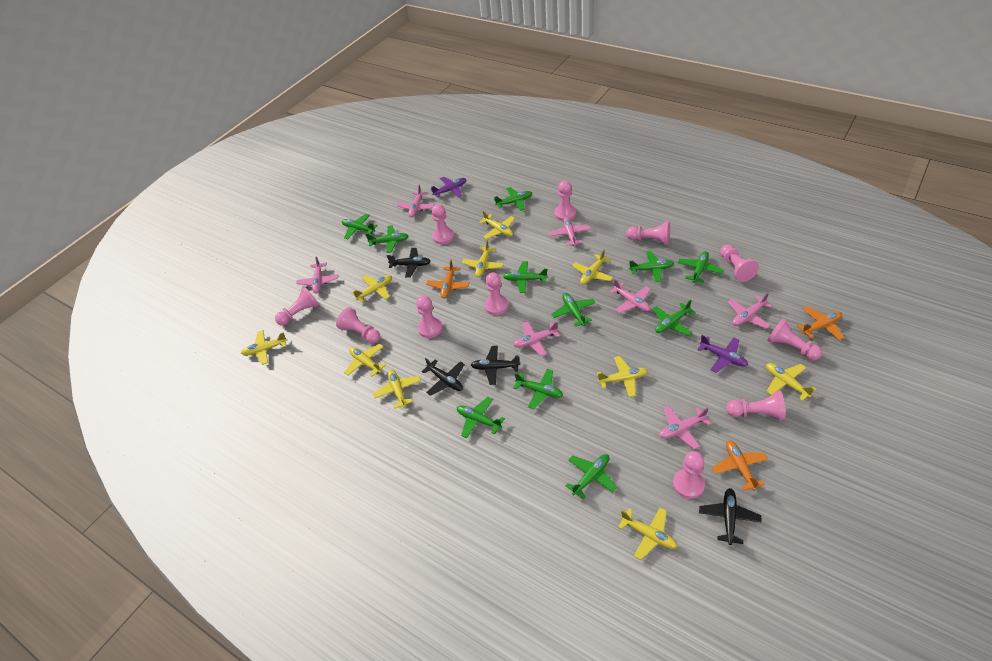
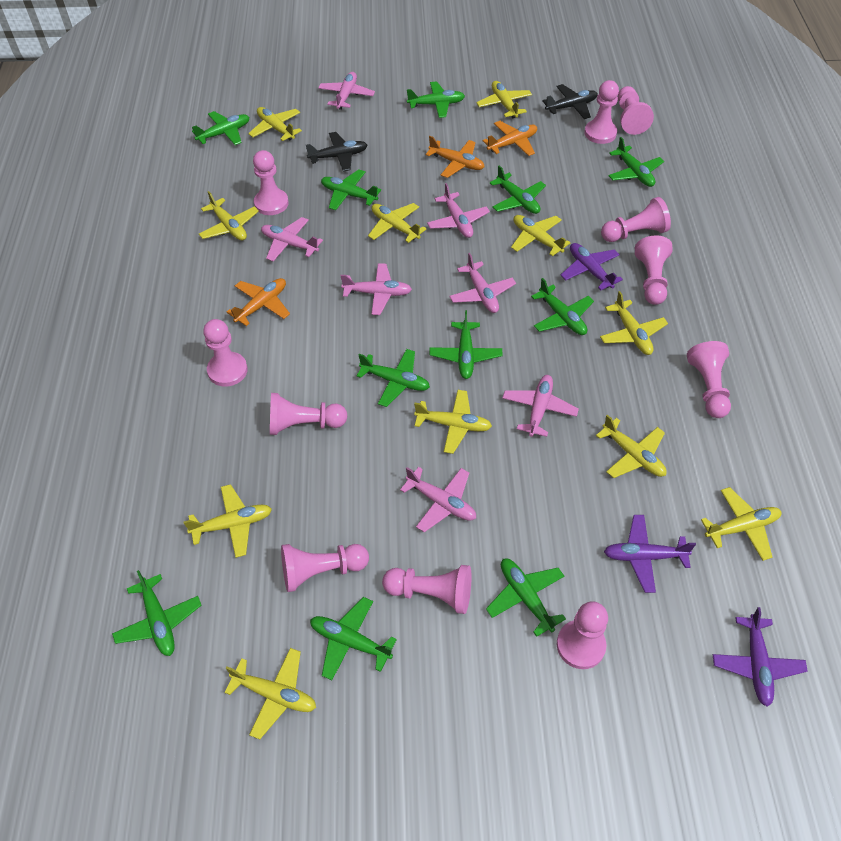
black plane: [387,248,430,277] [422,358,465,396] [471,346,520,385] [699,488,762,545] = 4 -> [306,132,367,171] [542,84,597,119] = 2
purple plane: [430,177,466,197] [697,335,748,373] = 2 -> [561,243,623,290] [604,515,696,593] [713,607,808,707] = 3
yellow plane: [241,330,287,365] [344,344,386,376] [352,275,392,302] [373,370,421,409] [462,240,504,277] [479,211,515,239] [572,249,613,285] [597,356,648,397] [618,507,678,560] [766,363,816,401] = 10 -> [183,484,272,558] [199,191,259,241] [224,648,316,739] [248,107,302,141] [368,203,427,243] [414,390,492,454] [476,81,532,118] [511,215,570,256] [596,415,667,478] [600,291,668,355] [701,487,781,561] = 11

